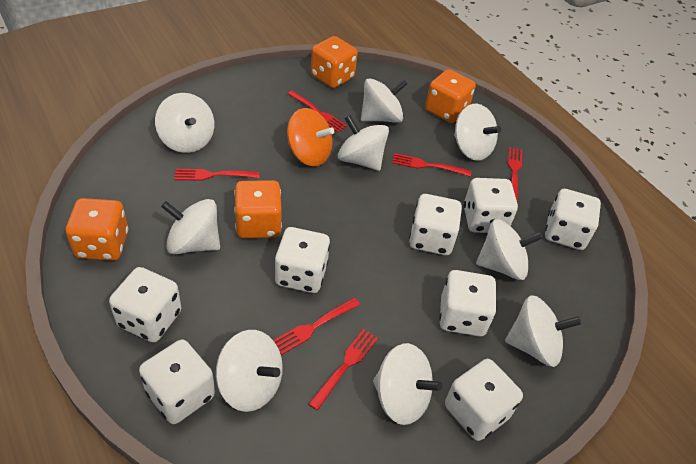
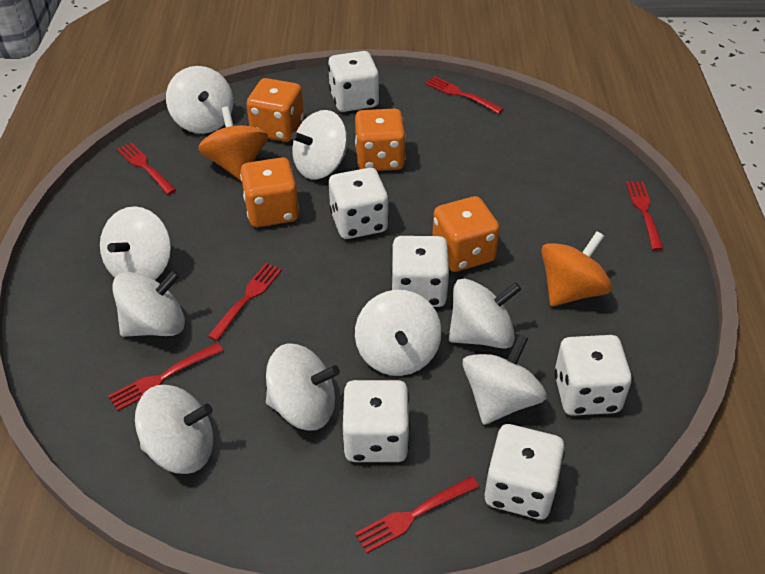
orange spinning top: [287,108,334,166] = 1 -> [198,106,268,180] [541,231,612,306] = 2
white dice: [109,267,182,343] [139,340,215,424] [275,227,330,293] [409,194,462,255] [439,270,497,337] [445,359,523,441] [464,178,518,233] [545,189,601,250] = 8 -> [328,51,379,112] [329,168,389,239] [343,380,410,462] [391,236,450,307] [485,424,565,519] [554,335,632,416] = 6

